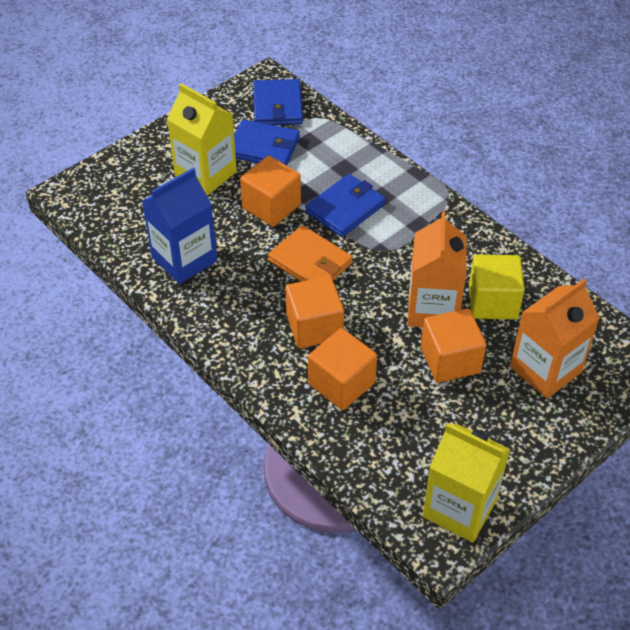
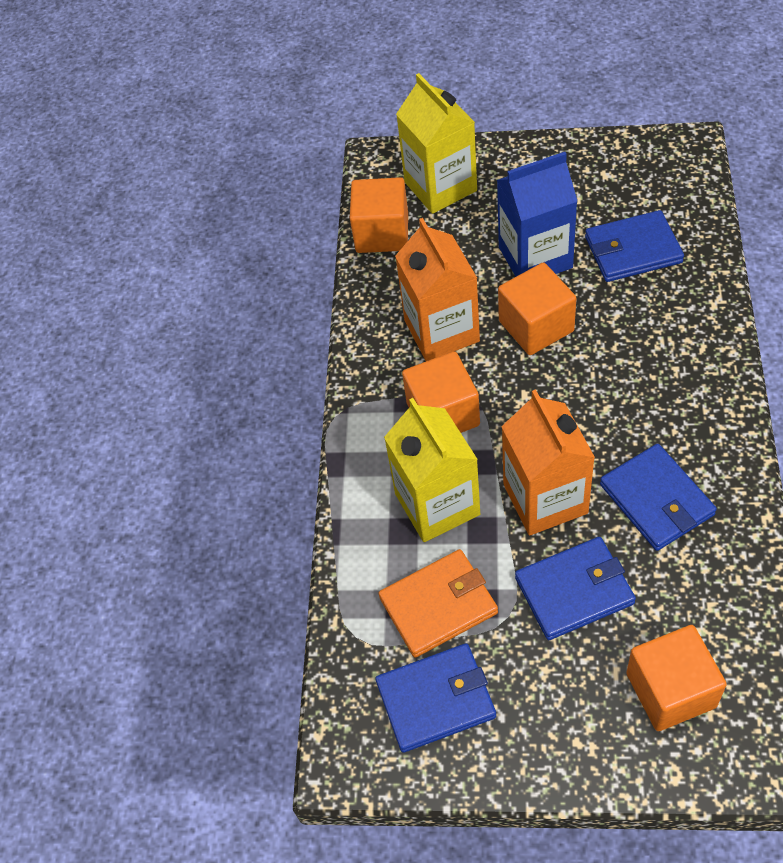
blue wallet: [234,119,300,166] [254,79,303,125] [305,174,386,237] = 3 -> [375,643,496,753] [515,537,636,640] [585,210,684,282] [600,444,717,551] = 4
yellow cube: [469,254,525,319] = 1 -> none = 0

